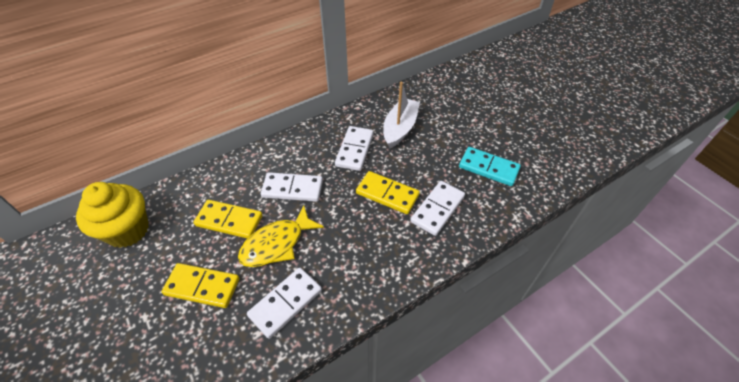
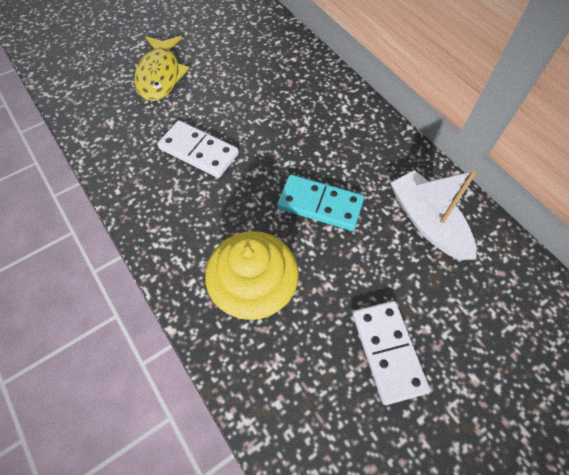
white domino: [247,268,322,339] [261,172,323,202] [335,126,373,171] [410,181,465,236] = 4 -> [157,120,239,178] [353,301,430,405] = 2
yellow domino: [162,263,239,308] [194,200,263,239] [356,171,420,214] = 3 -> none = 0

